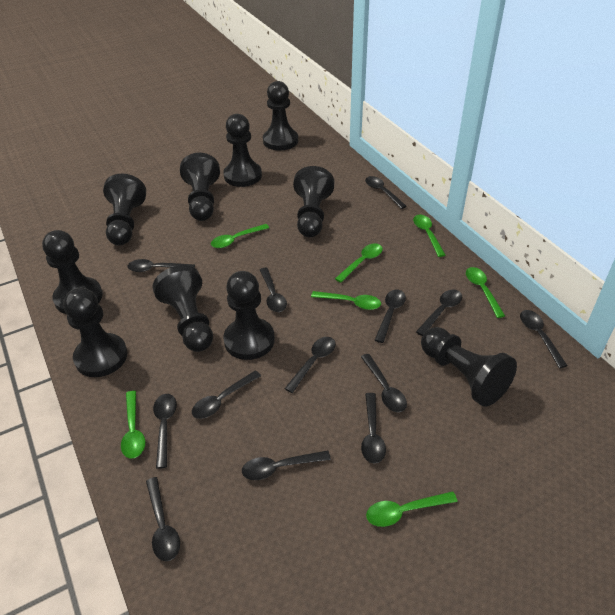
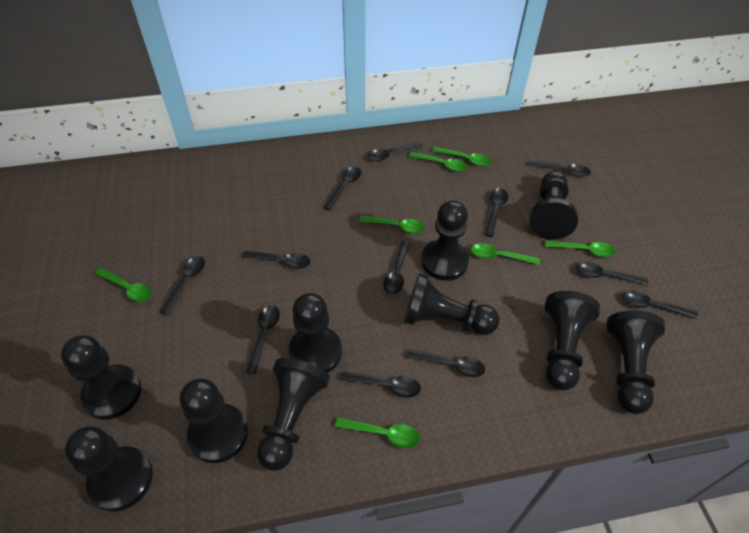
black spoon: [128,259,195,272] [146,477,180,561] [153,394,177,469] [192,370,261,419] [242,450,331,480] [260,268,287,312] [285,337,336,393] [361,354,407,412] [361,393,386,464] [365,176,407,209] [375,289,406,343] [416,290,462,336] [520,310,567,368] = 13 -> [160,256,205,315] [242,251,310,269] [246,305,280,374] [323,167,361,210] [340,371,421,398] [367,142,422,162] [383,241,410,294] [406,349,485,377] [485,188,508,237] [528,160,591,177] [576,262,648,285] [622,290,698,318] = 12

